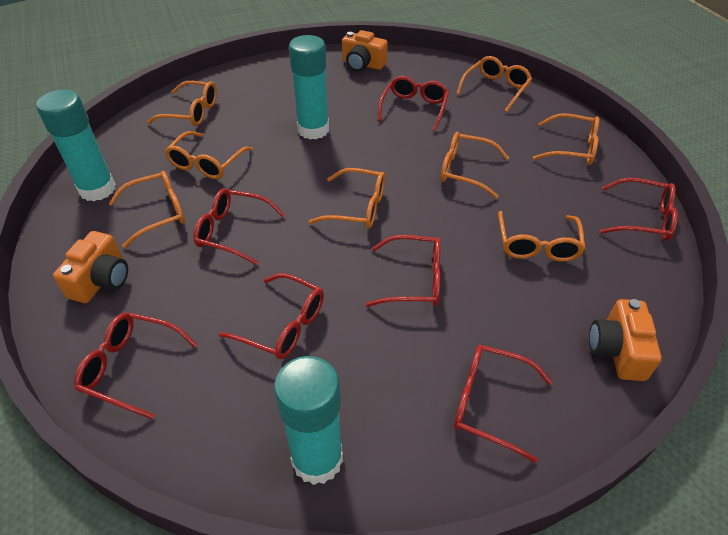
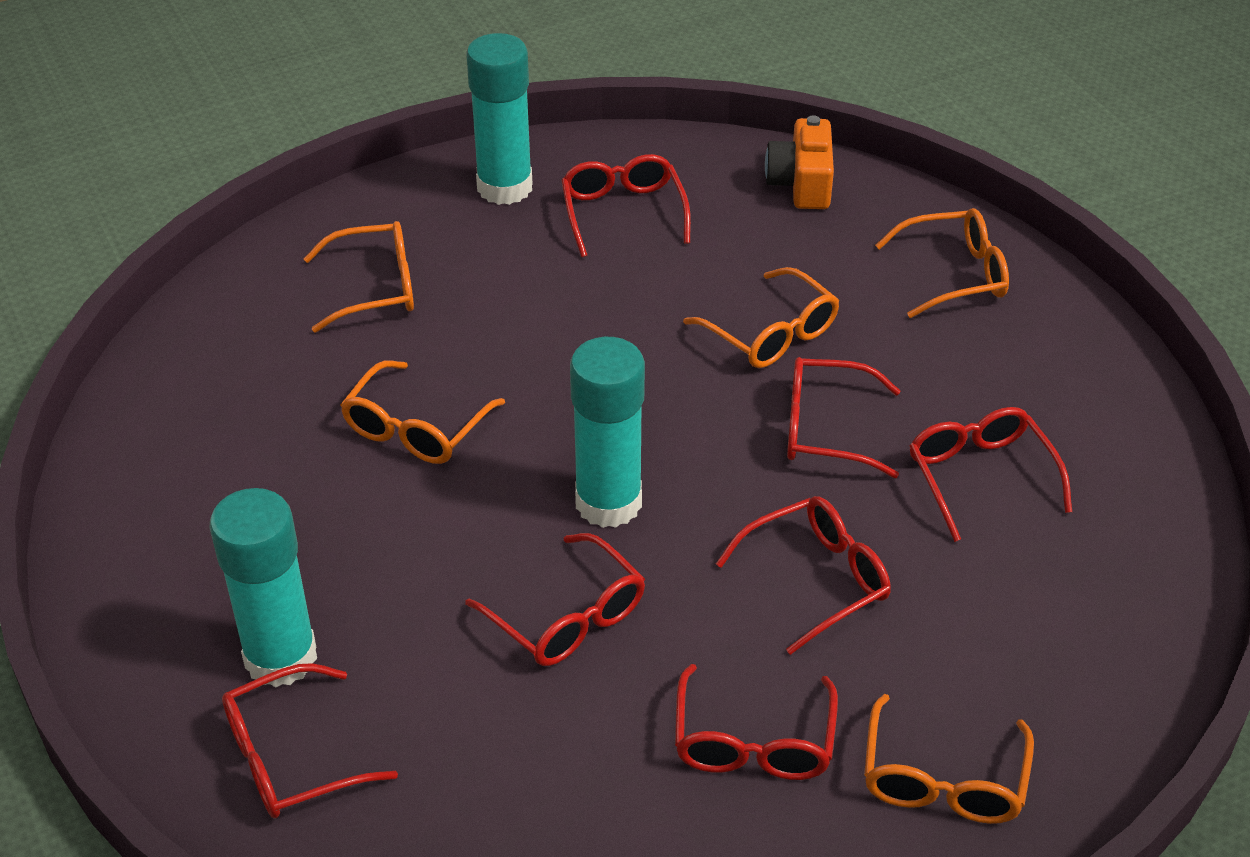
orange camera: [53,231,128,303] [342,30,388,72] [589,299,662,381] = 3 -> [765,115,834,209] = 1
orange glasses: [109,171,185,248] [147,81,217,126] [165,131,253,179] [309,168,385,228] [440,132,509,198] [456,56,532,112] [498,211,585,262] [533,113,599,165] = 8 -> [303,221,414,332] [340,360,505,464] [683,267,840,368] [864,694,1034,824] [875,208,1009,318] = 5

